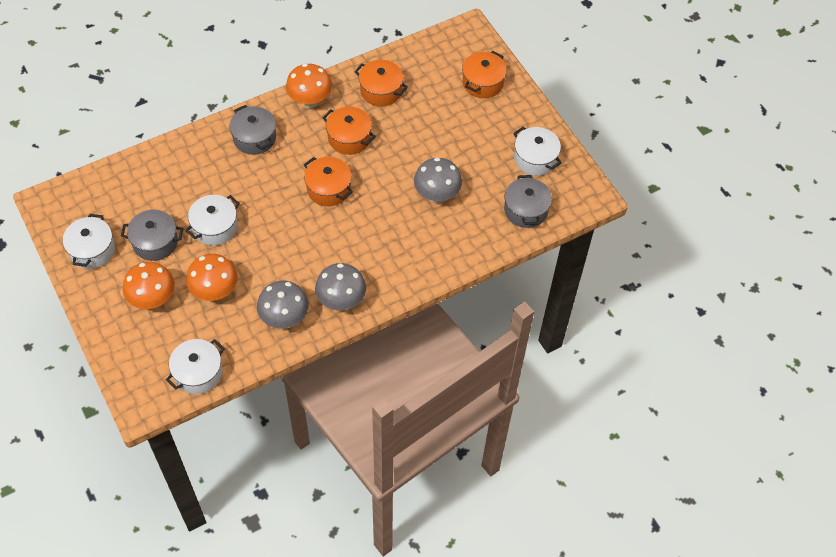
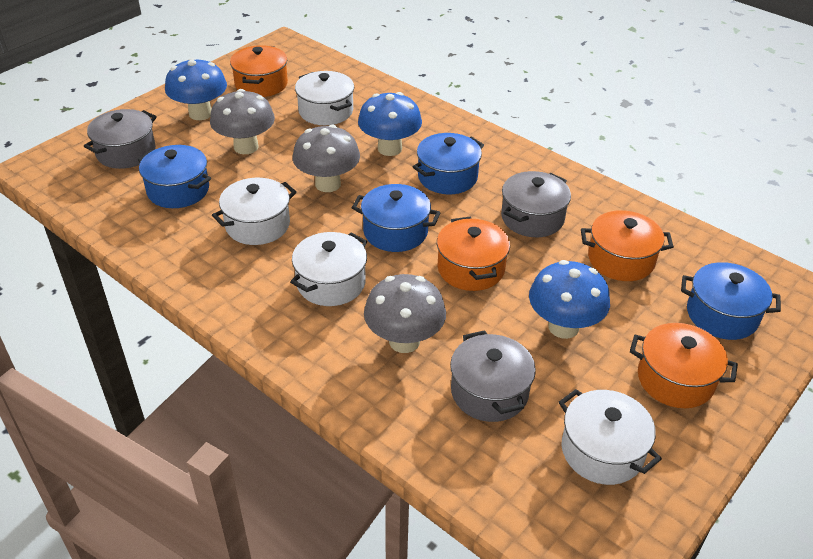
blue mushroom: none = 0 -> [165,58,227,120] [358,92,422,156] [529,260,610,339] = 3
blue pot: none = 0 -> [137,145,211,208] [352,184,440,252] [413,133,484,194] [681,262,781,340] = 4
orange mushroom: [123,262,175,309] [186,254,238,301] [286,63,332,108] = 3 -> none = 0

